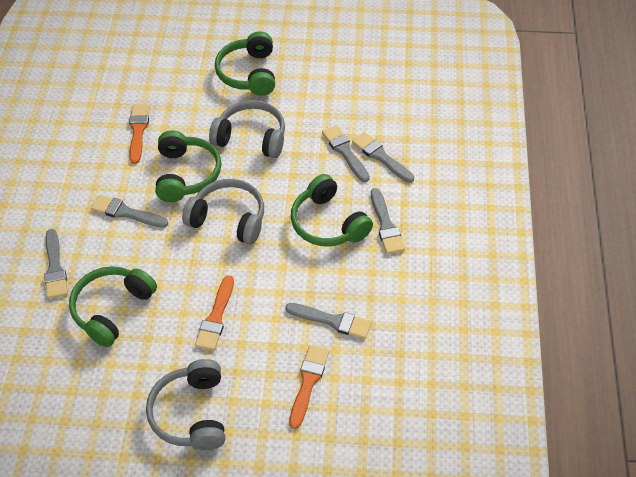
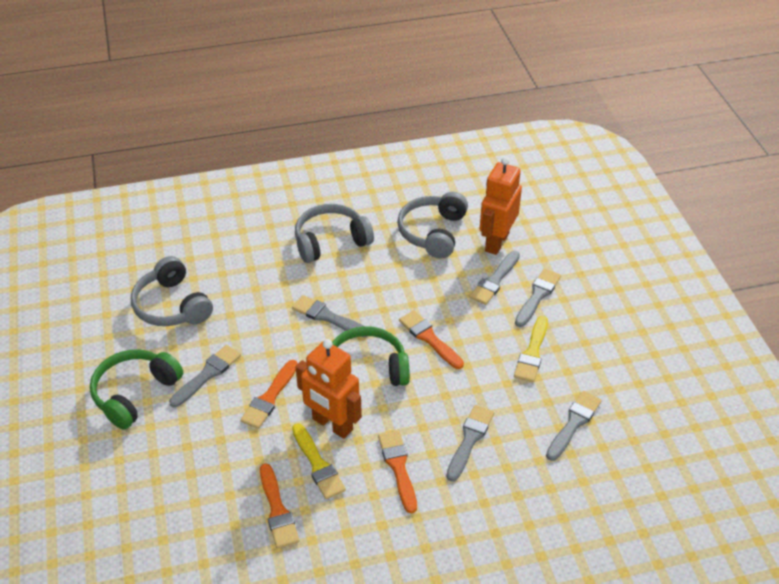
green headphones: [69,266,157,347] [155,130,221,202] [215,31,275,96] [291,174,373,246] = 4 -> [90,349,183,429] [332,326,410,386] = 2
orange brush: [129,105,150,164] [195,275,234,351] [289,345,329,429] = 3 -> [240,360,298,429] [260,463,300,548] [378,430,417,513] [399,310,464,369] = 4
orange robot: none = 0 -> [296,339,362,439] [480,157,522,255] = 2
yellow brush: none = 0 -> [292,423,346,499] [514,316,548,382] = 2

